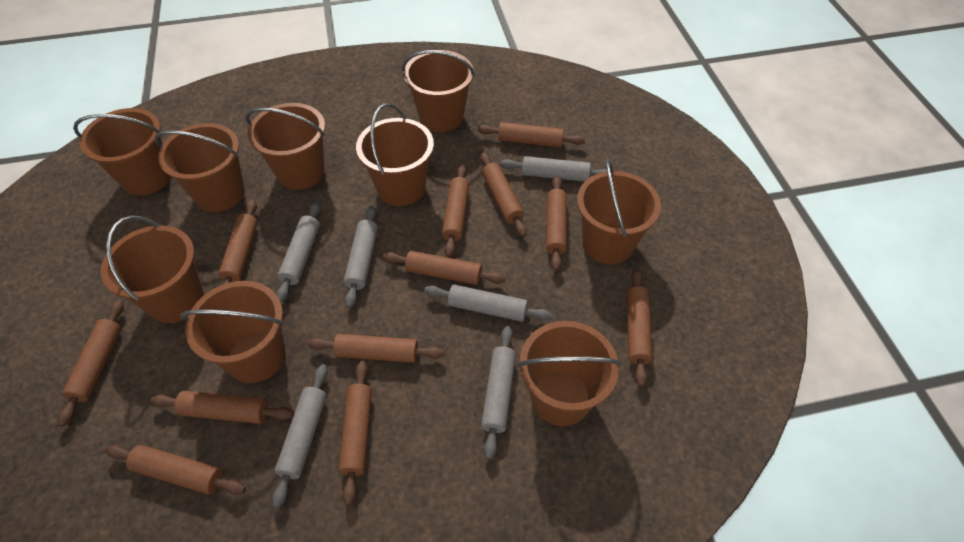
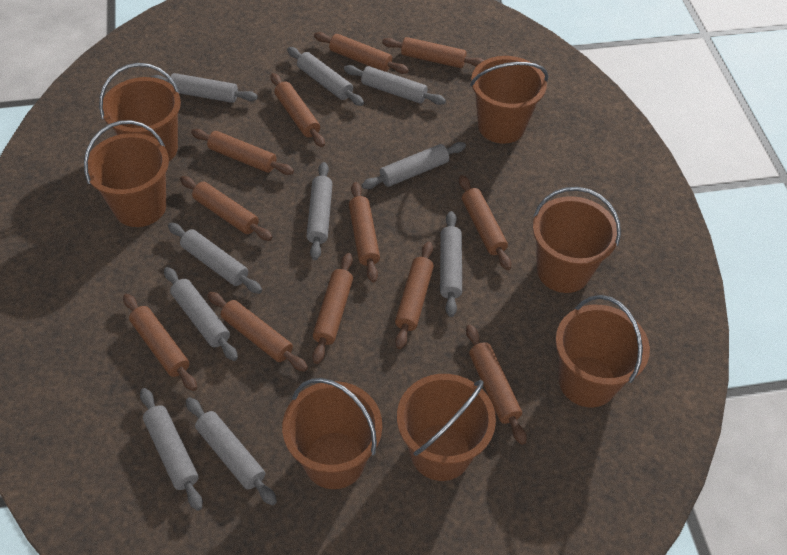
brown bucket: [73,108,171,196] [101,216,204,323] [154,123,245,212] [181,281,286,383] [246,103,325,190] [356,103,434,206] [402,50,475,132] [517,321,622,426] [577,159,661,264] = 9 -> [84,120,169,227] [99,63,181,161] [282,378,382,489] [397,374,496,481] [470,56,548,144] [533,187,621,293] [555,295,650,407] = 7
grey rolling pin: [272,364,328,508] [276,202,320,302] [344,205,378,308] [424,284,553,322] [481,326,516,459] [500,156,607,182] = 6 -> [140,388,203,511] [151,73,258,103] [164,267,238,361] [168,223,262,294] [186,397,277,506] [287,47,364,106] [306,162,333,260] [344,65,446,105] [362,142,466,189] [440,211,462,317] = 10

